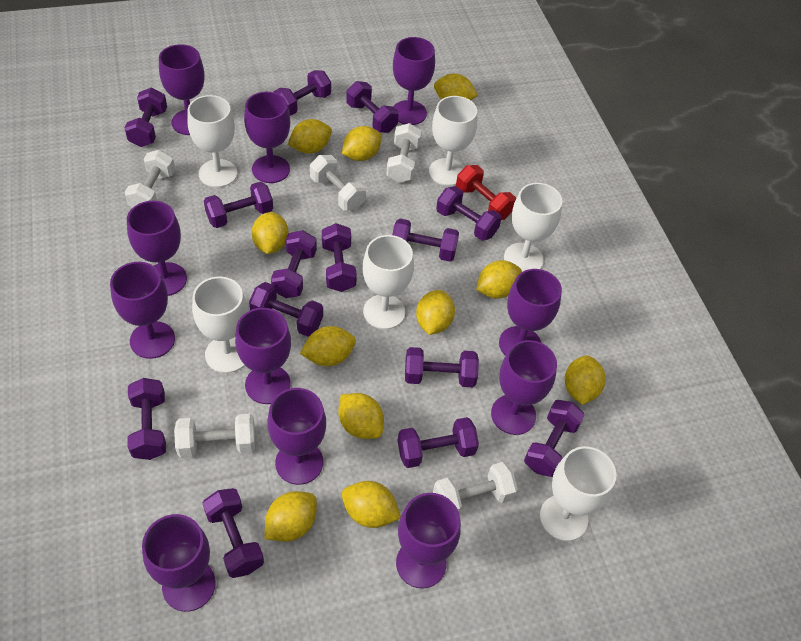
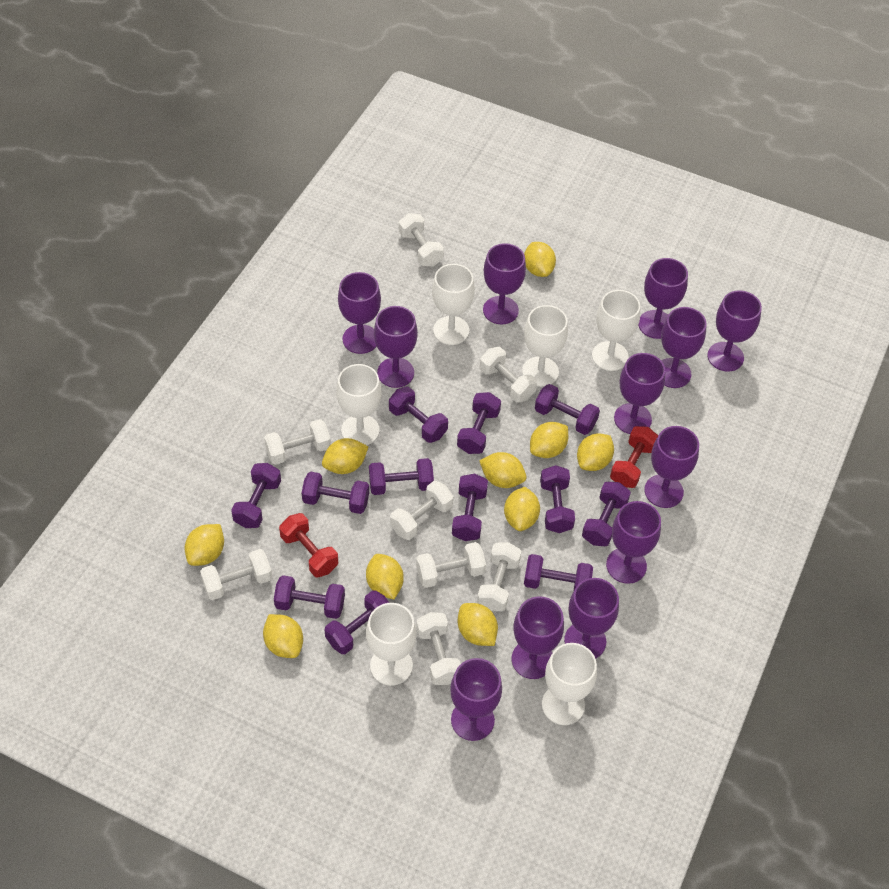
purple dumbbell: [125,88,167,147] [128,378,166,460] [203,488,264,578] [204,182,273,228] [249,282,323,337] [271,230,317,298] [274,70,331,116] [322,223,357,292] [346,81,399,133] [392,219,459,262] [398,417,479,468] [405,347,479,387] [436,186,502,241] [524,400,585,477] = 14 -> [231,463,281,528] [274,575,345,619] [302,472,369,514] [325,590,389,654] [369,458,434,495] [389,386,448,443] [452,474,488,541] [457,392,501,454] [524,554,593,590] [535,384,600,435] [540,465,575,533] [582,482,631,546] = 12
purple goblet: [110,262,175,359] [127,201,187,296] [142,514,216,612] [159,44,205,135] [235,308,291,404] [244,92,290,183] [267,388,326,485] [393,37,435,125] [396,493,461,588] [491,340,557,435] [499,269,562,356] = 11 -> [338,272,381,354] [374,306,418,388] [450,658,502,741] [483,243,526,324] [512,596,564,679] [564,578,619,659] [606,501,661,584] [614,353,665,434] [638,258,688,339] [644,426,699,508] [661,307,707,388] [707,290,762,371] = 12
red dumbbell: [456,165,516,220] = 1 -> [279,513,338,577] [610,426,658,488] = 2
white dumbbell: [125,150,175,208] [174,413,255,458] [310,155,366,211] [386,123,422,183] [433,462,518,514] = 5 -> [200,549,272,600] [264,419,331,465] [390,481,453,540] [399,213,444,267] [416,542,486,588] [416,612,461,685] [477,542,522,611] [480,347,537,403] = 8
yellow lemon: [251,212,289,254] [265,491,317,542] [288,119,332,154] [300,326,356,366] [338,393,384,439] [342,126,381,161] [342,481,401,528] [416,290,455,335] [434,73,478,100] [476,260,522,299] [565,355,606,405] = 11 -> [185,524,224,566] [263,614,303,658] [322,438,369,474] [366,554,404,599] [458,603,498,646] [479,452,527,488] [504,487,540,531] [524,242,556,277] [530,422,568,458] [577,433,614,471] = 10

